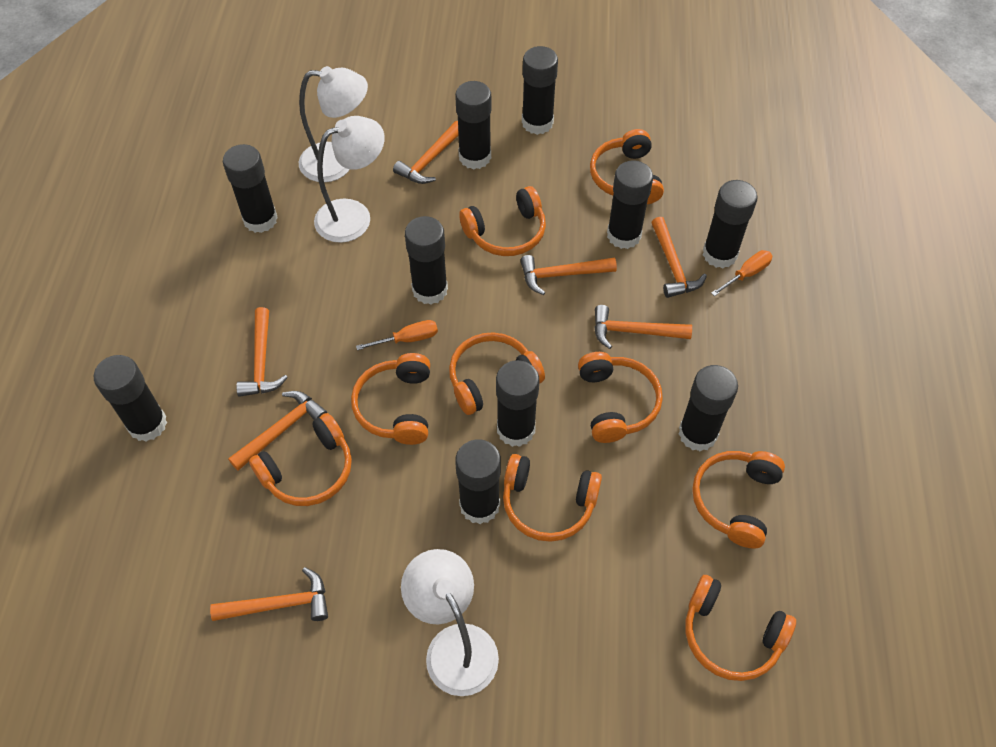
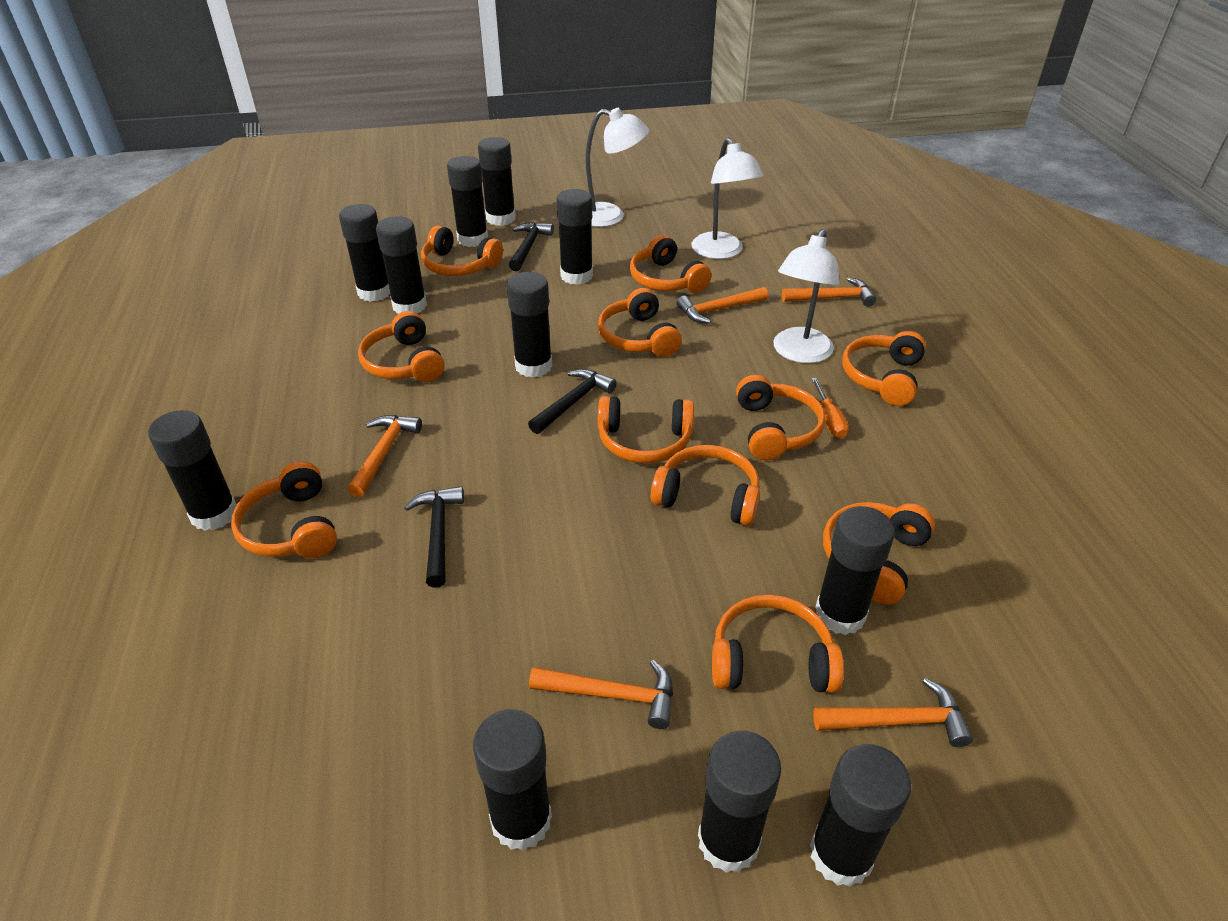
black glue stick: [94,355,167,442] [223,144,278,233] [405,216,448,305] [455,81,491,170] [455,439,501,524] [496,360,539,447] [522,46,558,135] [607,160,653,249] [678,365,738,451] [703,180,758,268] = 10 -> [148,410,236,531] [339,204,390,302] [376,216,427,314] [447,156,488,247] [473,709,552,850] [478,137,516,226] [507,272,552,378] [556,189,593,285] [698,731,781,873] [810,744,911,887] [815,506,895,635] = 11
black hammer: none = 0 -> [404,486,464,588] [509,222,554,271] [528,369,617,434] = 3
orange hammer: [210,567,328,621] [228,391,327,471] [236,307,288,397] [393,121,459,184] [520,255,617,295] [594,305,692,349] [651,217,707,298] = 7 -> [347,415,422,497] [529,660,673,729] [677,287,768,324] [782,277,876,307] [813,678,973,747] = 5
orange headphones: [249,413,352,506] [351,353,430,445] [449,332,545,415] [459,186,546,256] [503,454,602,542] [578,352,663,443] [590,129,664,204] [686,575,796,681] [692,451,785,549] = 9 -> [231,461,337,558] [358,311,445,382] [421,225,503,276] [598,288,682,357] [598,396,694,463] [630,235,712,293] [651,445,760,526] [712,595,844,693] [736,375,826,460] [823,502,935,605] [842,331,926,406] = 11
orange screwdriver: [356,320,438,350] [711,250,772,296] = 2 -> [811,378,849,438] = 1

